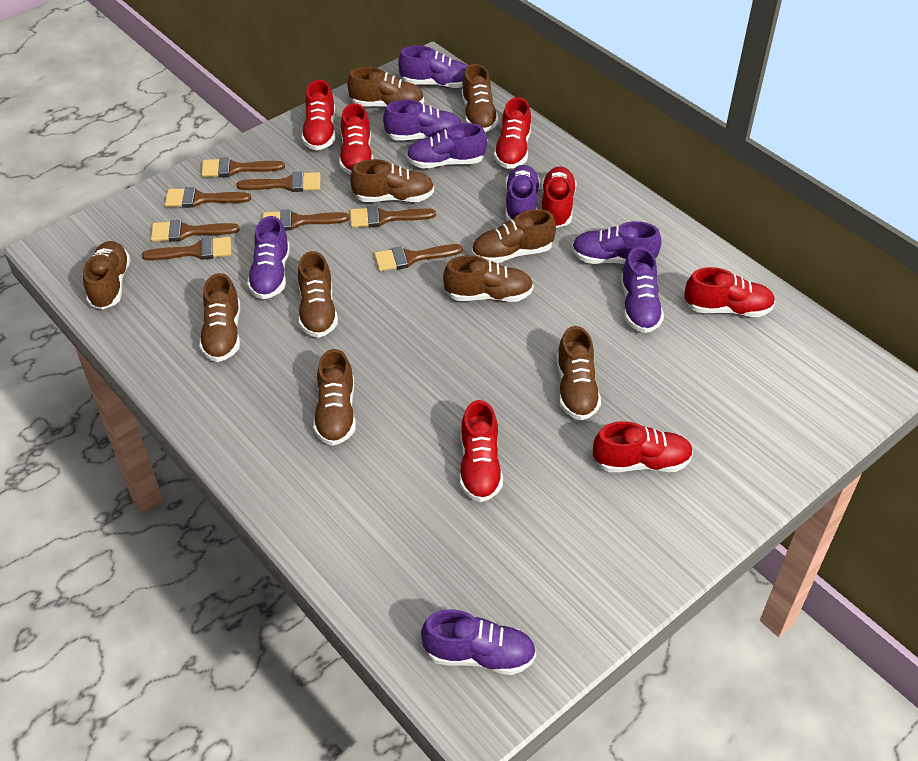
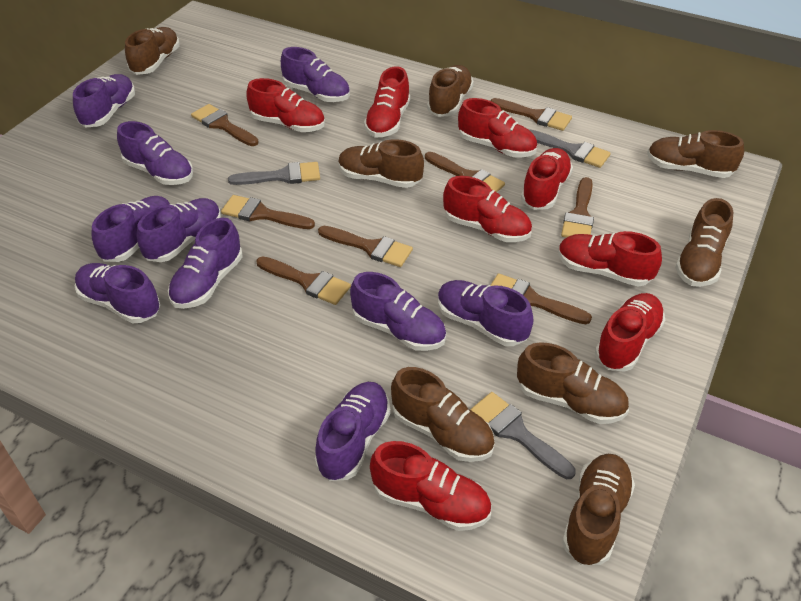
brown shoe: [83,241,130,310] [199,273,240,362] [298,251,338,338] [313,349,356,446] [347,67,424,107] [350,159,434,202] [443,255,533,302] [462,64,499,132] [472,209,556,263] [556,326,601,420] = 10 -> [125,27,180,75] [338,139,424,188] [391,367,495,462] [427,65,474,117] [517,342,629,424] [562,454,635,565] [647,130,744,178] [675,198,733,287] = 8
grey brush: none = 0 -> [228,162,320,185] [470,392,576,479] [530,130,611,168] = 3
purple shoe: [247,216,290,299] [383,100,461,141] [398,46,468,88] [406,123,487,168] [421,609,536,675] [505,165,540,221] [572,221,662,264] [621,247,664,333] = 8 -> [73,74,135,128] [75,263,160,323] [92,196,170,262] [117,121,193,185] [137,198,221,262] [168,218,243,309] [281,47,350,102] [315,382,390,481] [350,272,446,351] [438,280,534,346] = 10
red shoe: [301,80,335,150] [339,103,373,175] [460,400,503,502] [494,97,531,169] [541,166,577,228] [593,421,693,472] [684,267,775,317] = 7 -> [246,78,325,132] [364,66,410,137] [370,441,491,531] [443,176,532,242] [458,98,537,158] [521,148,573,210] [558,231,662,286] [595,293,665,372] = 8

